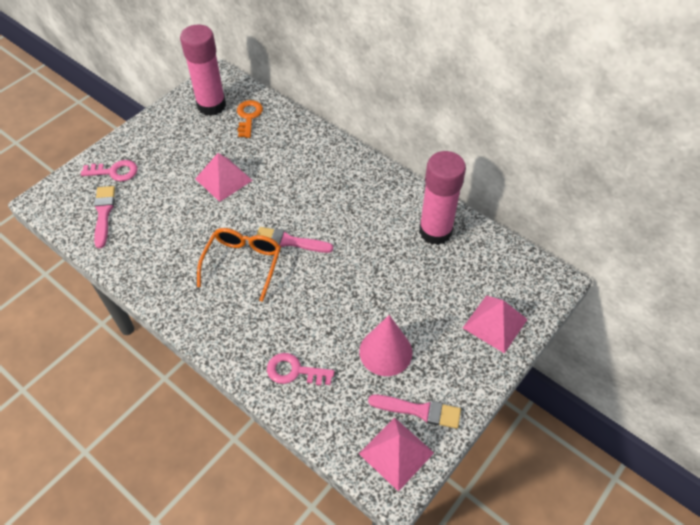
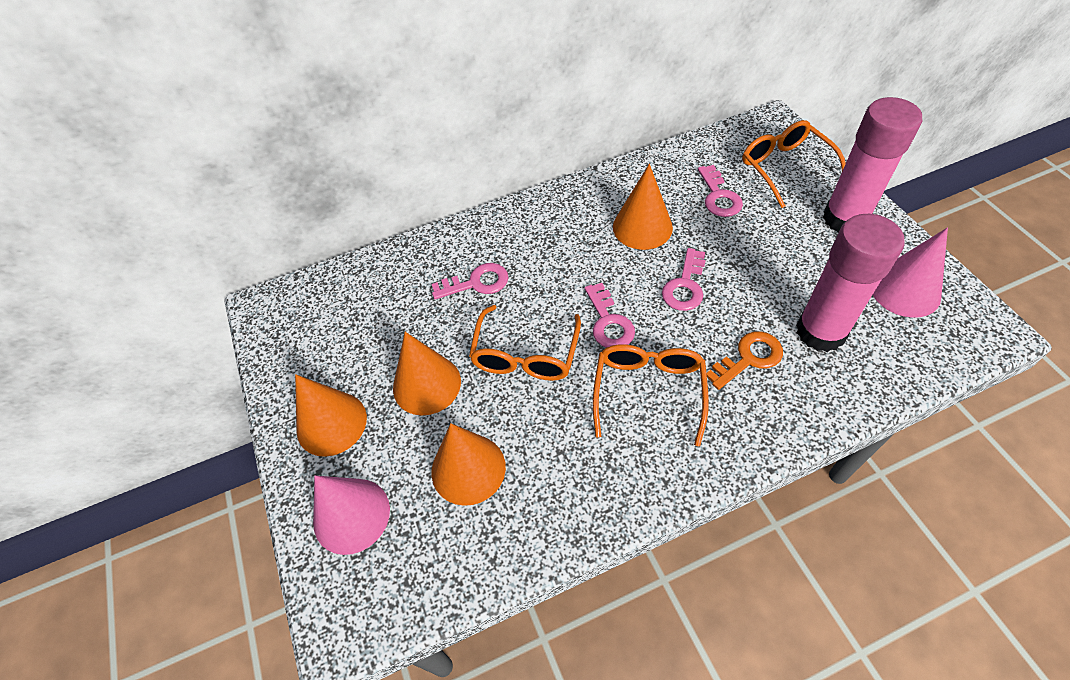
orange cone: none = 0 -> [295,374,367,457] [393,332,461,415] [431,423,506,506] [613,164,673,250] = 4
orange glasses: [197,228,281,302] = 1 -> [469,305,581,381] [593,344,709,446] [742,120,846,208] = 3
pink brush: [94,186,115,248] [257,227,333,253] [368,395,461,429] = 3 -> none = 0
pink cone: [359,315,412,376] = 1 -> [313,475,390,555] [873,228,948,318] = 2
pink key: [81,160,138,181] [267,353,335,386] = 2 -> [432,263,509,299] [585,283,635,348] [662,248,706,311] [698,165,743,217] = 4
pink pyramid: [195,153,253,202] [359,418,434,492] [463,295,528,354] = 3 -> none = 0

